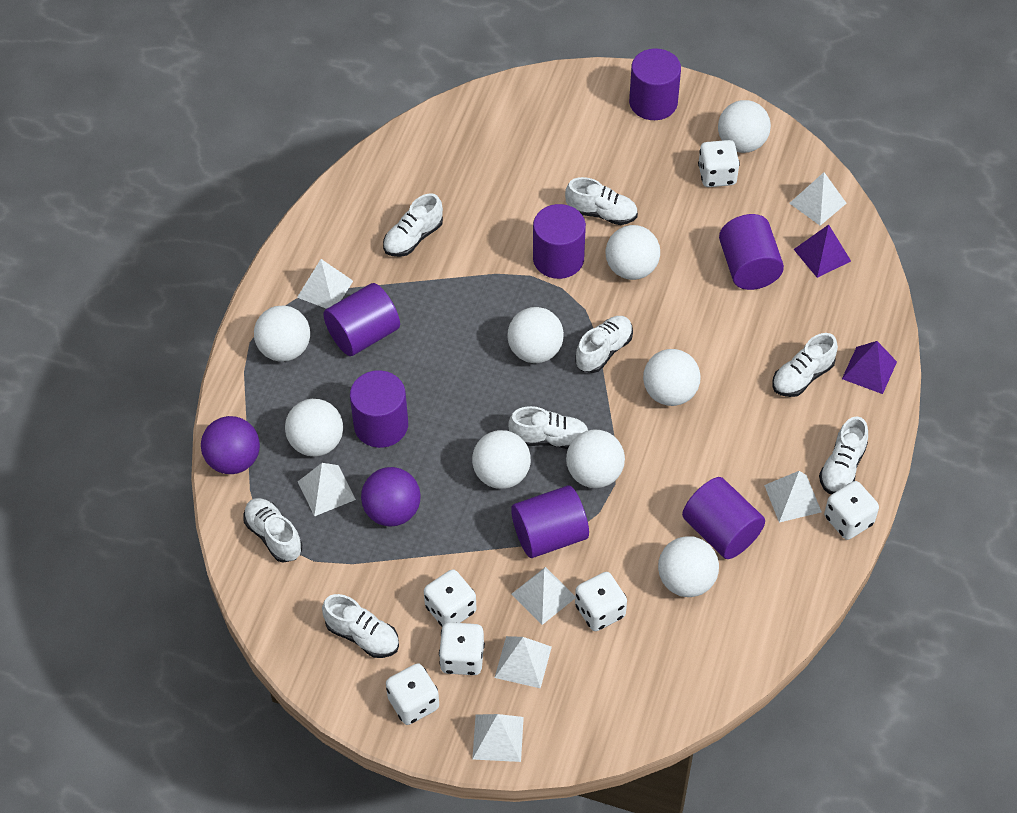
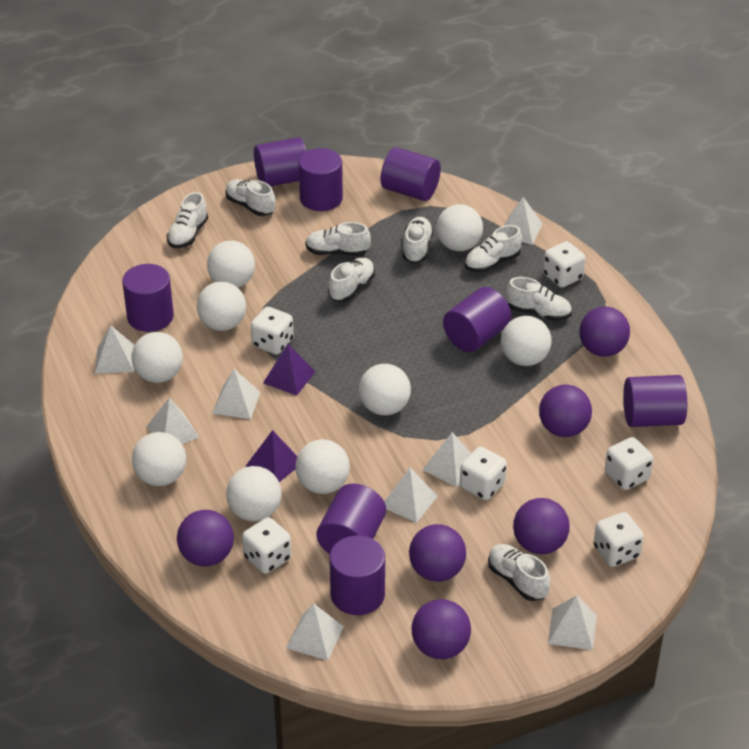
purple ball: [201,416,260,474] [361,467,420,527] = 2 -> [177,510,234,566] [409,524,466,582] [412,599,471,659] [513,498,570,554] [539,385,592,437] [579,307,630,357] = 6
purple cylinder: [323,283,400,356] [350,370,408,448] [511,485,589,558] [533,204,586,279] [629,48,681,120] [682,477,765,559] [719,214,784,290] = 7 -> [122,264,174,332] [254,137,307,186] [298,148,343,211] [317,483,386,554] [329,535,385,615] [381,147,441,201] [443,287,511,352] [623,375,687,427] = 8
white pyramid: [297,259,353,309] [298,463,356,516] [472,714,524,762] [494,636,552,688] [511,567,575,625] [764,471,822,523] [790,172,847,226] = 7 -> [95,326,134,373] [147,398,200,444] [212,369,261,419] [286,603,344,661] [384,468,438,523] [423,432,471,487] [504,197,543,245] [548,595,597,650] = 8

